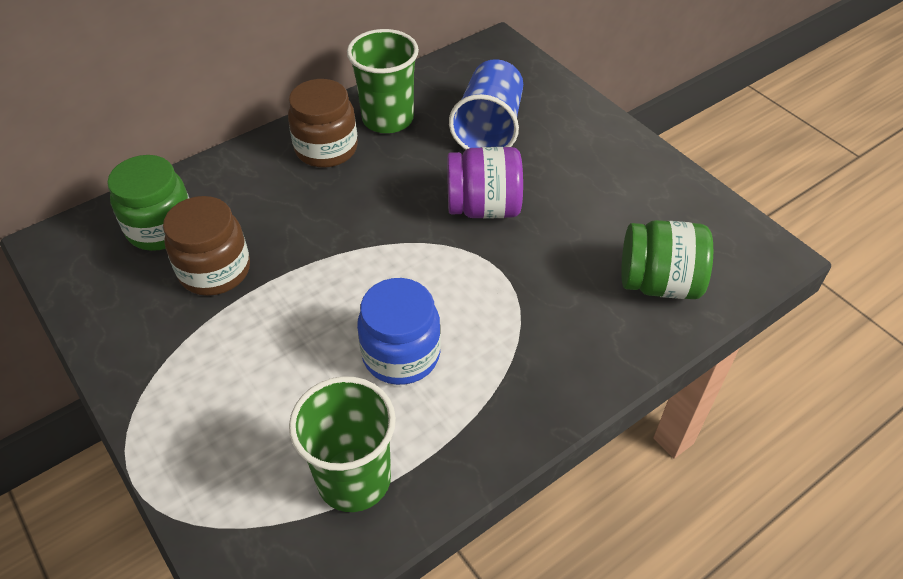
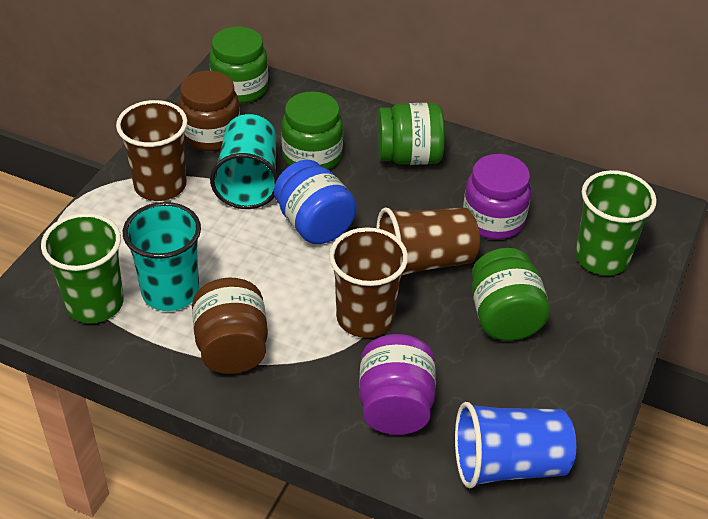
brown cup: none = 0 -> [116,100,188,201] [329,227,408,338] [376,207,480,276] = 3
green jar: [107,155,189,251] [621,220,713,299] = 2 -> [209,26,268,104] [281,91,343,170] [377,103,445,165] [472,248,550,341] = 4
purple jar: [447,147,523,219] = 1 -> [359,334,436,435] [463,154,531,239] = 2
turquoise cup: none = 0 -> [123,202,201,311] [210,114,278,209] = 2

